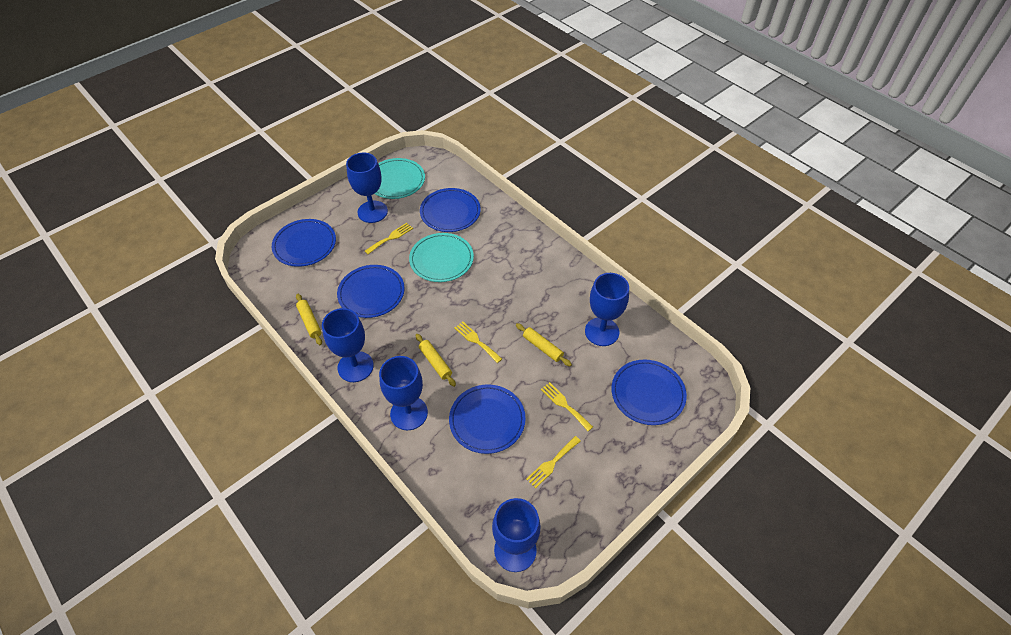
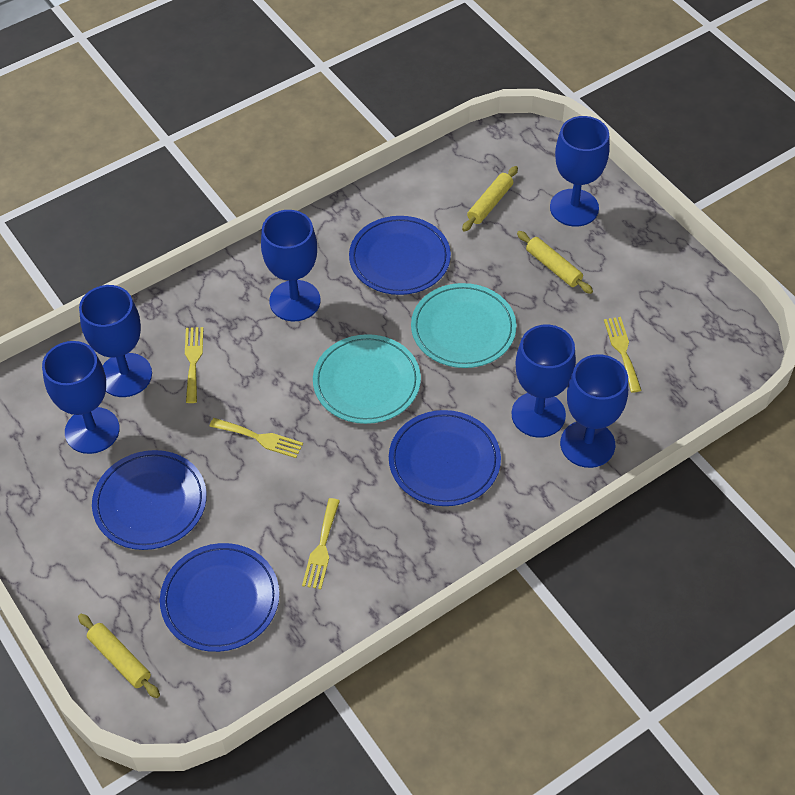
blue goblet: [322,308,374,382] [346,153,388,223] [379,356,428,430] [492,498,541,572] [585,273,629,346] = 5 -> [42,341,120,454] [79,285,152,397] [261,210,320,321] [512,325,576,438] [550,116,610,227] [560,354,628,468] = 6
blue plate: [272,219,336,267] [337,265,405,318] [420,188,481,232] [449,384,526,454] [611,360,687,425] = 5 -> [92,450,207,550] [160,543,279,652] [349,216,451,295] [389,410,501,506] = 4

